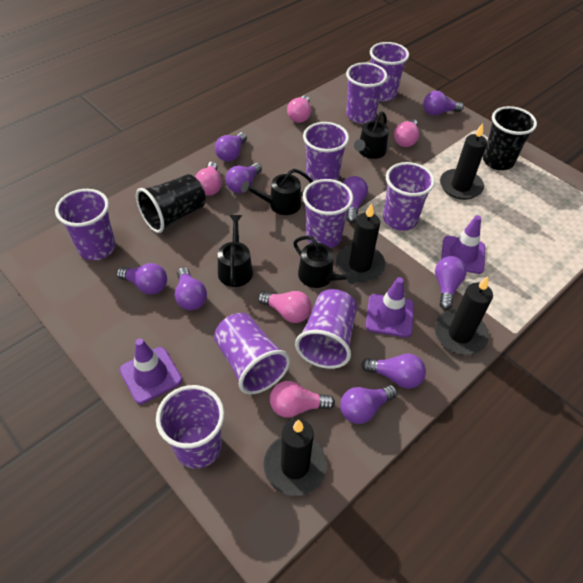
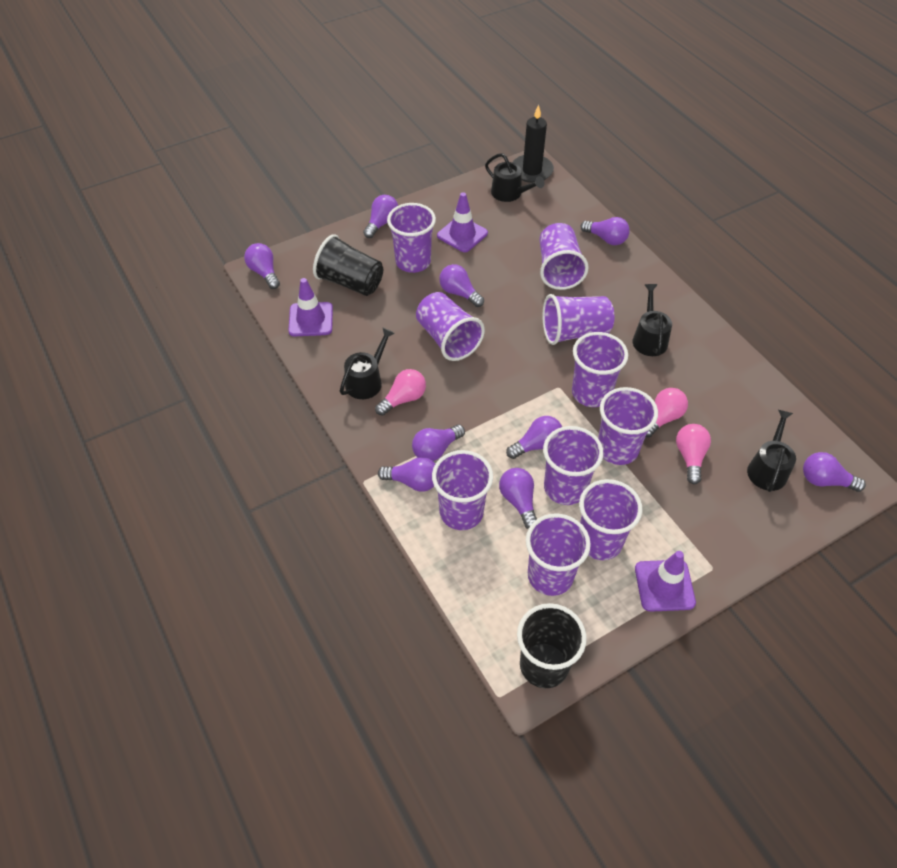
black candle: [263,419,327,496] [336,203,385,282] [434,276,493,355] [440,123,487,200] = 4 -> [512,105,554,183] = 1
pink light bulb: [195,162,222,196] [258,291,312,323] [270,381,335,418] [287,95,311,123] [394,119,419,147] = 5 -> [375,369,426,416] [646,388,688,437] [676,424,711,484] = 3
purple cup: [55,189,116,261] [156,385,224,469] [214,313,290,394] [295,289,357,369] [303,122,349,183] [303,179,353,248] [346,62,388,124] [370,42,409,101] [383,162,435,231] = 9 -> [387,203,436,273] [416,292,485,361] [432,450,493,530] [526,513,591,596] [540,223,589,290] [543,294,614,345] [543,426,604,505] [572,332,628,407] [579,479,642,560] [598,387,658,465] = 10

